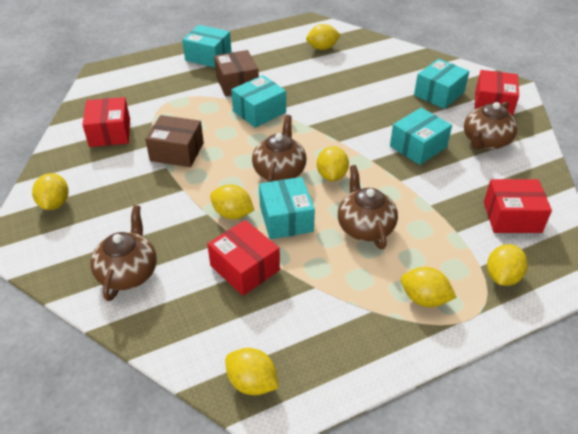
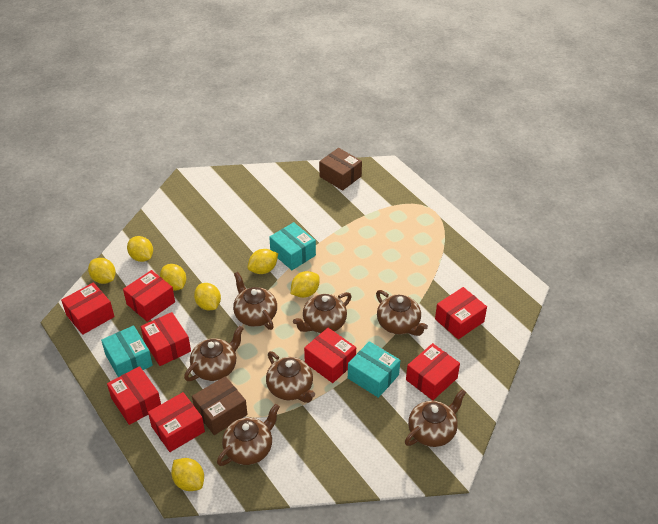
brown teapot: [90,205,157,301] [252,115,307,182] [338,165,398,249] [464,102,517,150] = 4 -> [184,326,244,381] [217,404,280,466] [233,272,277,330] [266,351,315,403] [293,292,352,333] [376,290,428,336] [405,389,466,447] = 7
red box: [82,97,130,147] [207,220,280,296] [475,70,519,116] [484,179,552,233] = 4 -> [61,282,115,335] [107,366,161,425] [123,270,175,322] [141,312,191,366] [148,392,205,452] [304,328,356,383] [406,343,460,400] [435,287,487,339] = 8
turquoise box: [182,25,231,68] [231,75,286,128] [259,177,315,239] [390,108,452,165] [414,59,469,109] = 5 -> [101,325,153,377] [269,222,316,270] [348,341,400,398] = 3

